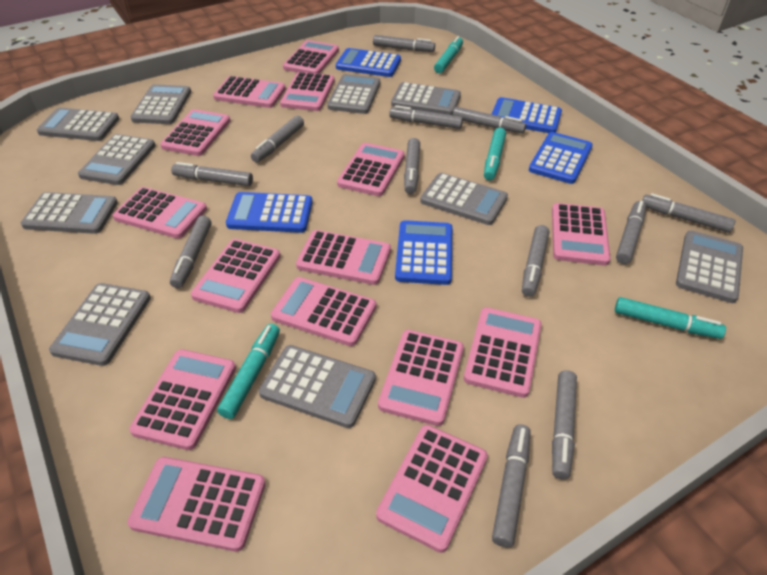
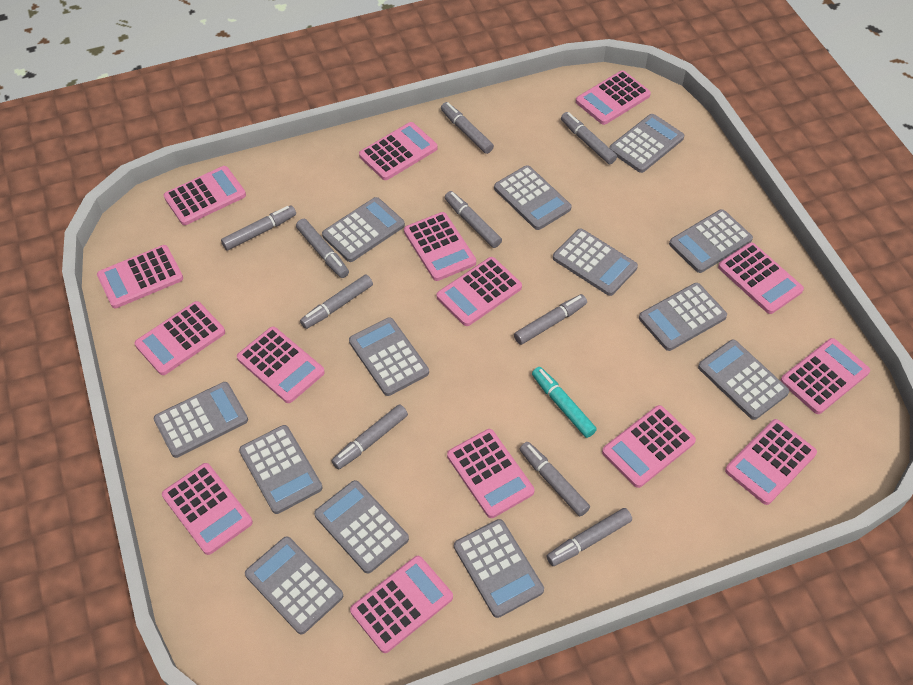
blue calculator: [226,192,312,233] [336,48,401,77] [395,220,452,285] [492,97,562,133] [529,132,593,184] = 5 -> none = 0
grey calculator: [21,192,118,234] [37,108,119,141] [49,283,151,366] [78,134,155,185] [131,84,191,124] [259,345,376,428] [327,74,380,114] [391,82,461,115] [420,173,508,225] [676,230,743,303] = 10 -> [153,382,248,458] [239,425,323,514] [245,536,343,634] [314,480,409,574] [322,197,405,262] [349,317,429,396] [454,519,544,618] [494,165,572,230] [553,229,638,296] [609,114,684,173] [639,283,727,351] [669,209,753,273] [698,340,789,420] = 13
grey marker: [170,216,211,288] [171,162,253,186] [251,116,304,162] [373,35,435,52] [389,105,463,129] [404,138,420,194] [453,107,526,133] [492,424,531,547] [522,225,549,297] [552,370,577,479] [616,201,646,264] [642,193,735,233] = 12 -> [221,205,296,250] [296,219,349,278] [300,274,373,329] [332,404,408,469] [441,102,494,154] [445,191,502,248] [514,294,587,345] [520,442,590,516] [547,508,632,566] [561,112,617,164] = 10
turquoise marker: [217,324,280,419] [434,36,463,73] [484,128,506,180] [615,297,726,339] = 4 -> [532,367,597,438] = 1

